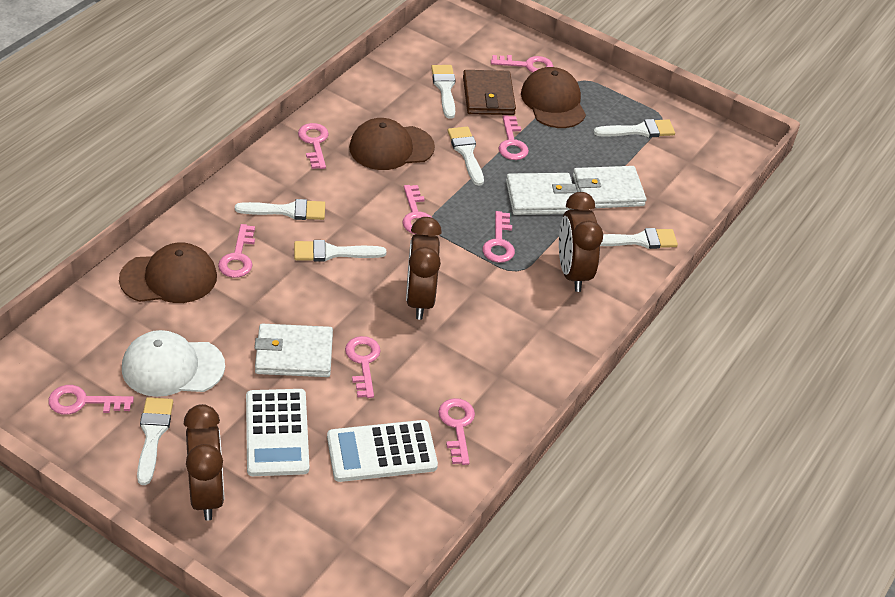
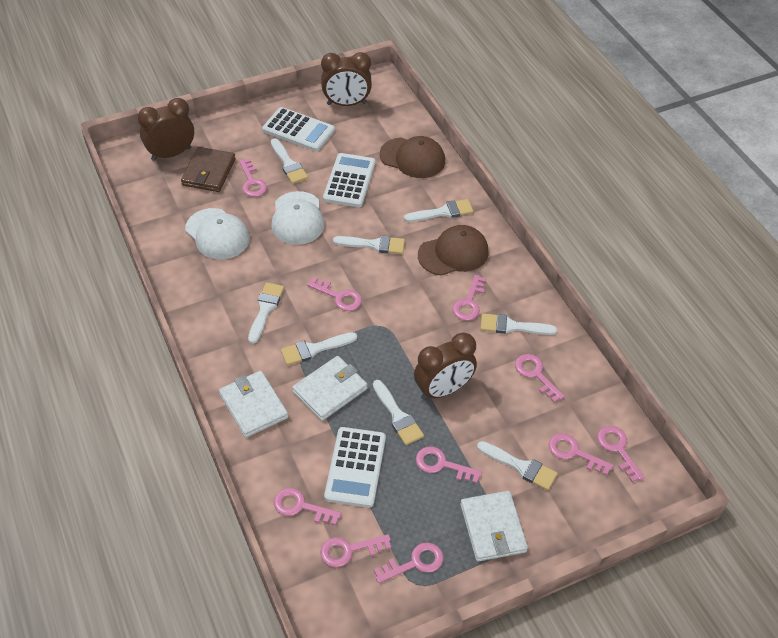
brown cap: [119,242,217,303] [349,118,435,170] [521,67,586,128] = 3 -> [380,136,445,178] [418,225,489,276] = 2
pink key: [48,385,134,415] [218,224,255,278] [298,123,329,169] [345,336,381,398] [402,185,431,234] [438,398,475,465] [482,211,515,263] [491,55,553,73] [499,115,529,160] = 9 -> [239,159,267,197] [273,488,342,525] [307,277,362,311] [320,534,391,567] [374,542,444,583] [416,447,482,483] [452,275,486,321] [515,354,565,402] [549,433,613,476] [597,426,645,482] = 10
white brush: [137,397,173,485] [235,199,325,220] [294,240,386,261] [431,65,456,119] [448,127,484,186] [594,119,675,137] [600,228,678,249] = 7 -> [248,282,284,344] [271,138,308,184] [281,332,357,365] [333,236,405,254] [373,380,424,445] [404,199,474,222] [477,441,558,490] [480,313,557,335] = 8
white calculator: [246,389,309,476] [327,420,438,482] = 2 -> [262,107,335,151] [323,153,375,207] [324,427,386,508] = 3
white cap: [122,330,225,397] = 1 -> [185,208,250,259] [271,191,325,245] = 2

